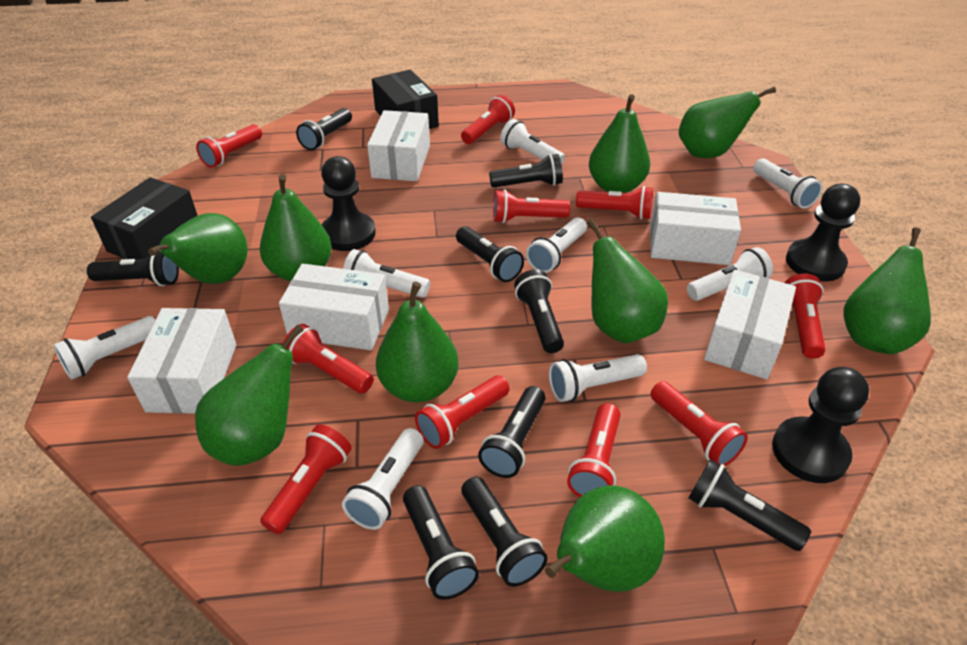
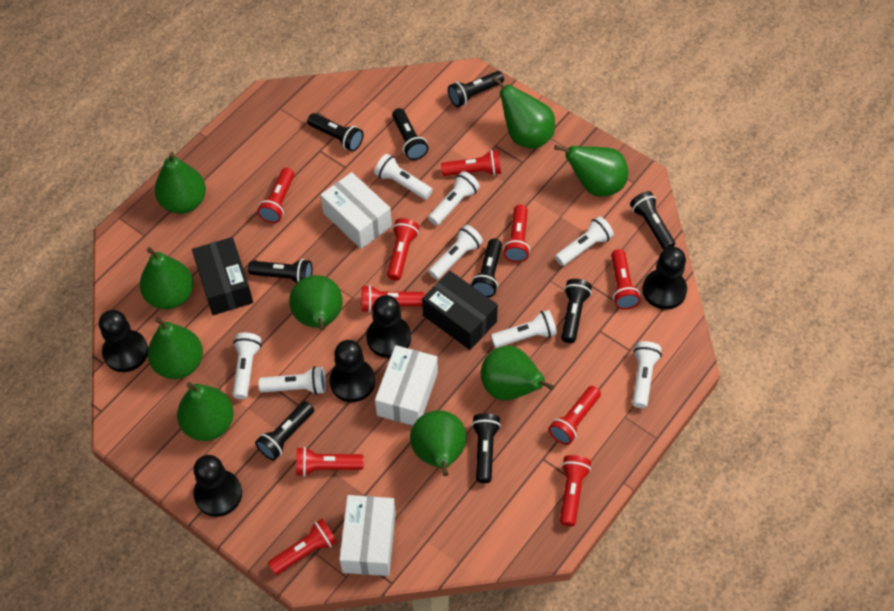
black pawn: [321,156,376,251] [772,367,869,483] [786,184,860,282] = 3 -> [99,310,148,372] [193,455,242,517] [329,340,375,402] [366,295,411,358] [642,247,687,310] = 5
white box: [127,308,236,414] [279,263,389,350] [367,110,430,181] [650,192,741,265] [704,270,796,379] = 5 -> [320,172,392,249] [339,495,396,576] [375,345,438,426] = 3

